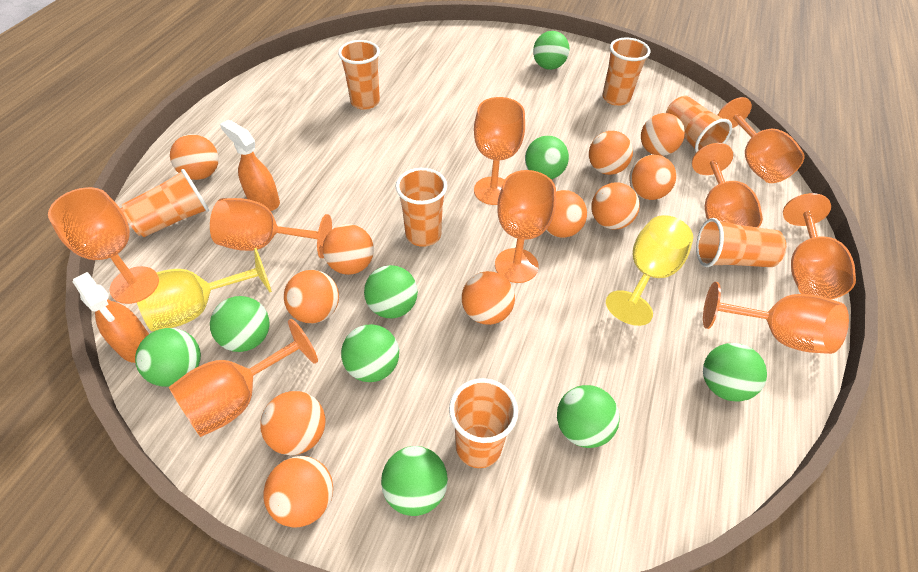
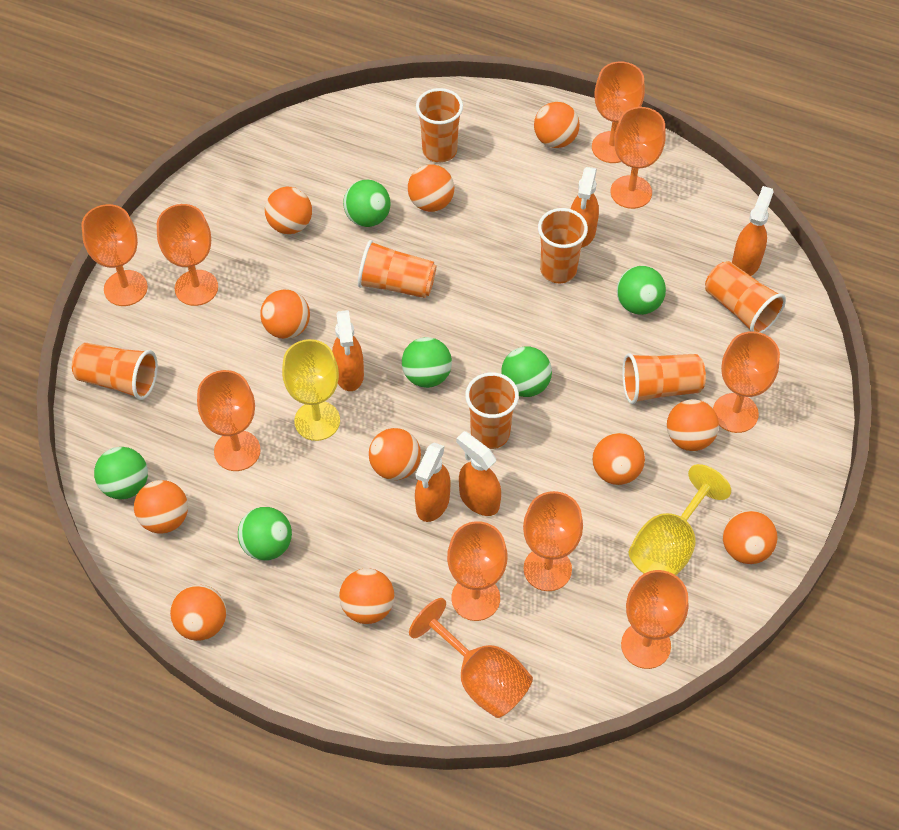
green ball: [135,328,201,387] [210,296,270,352] [341,324,399,382] [364,265,418,319] [381,446,448,516] [525,136,569,179] [533,31,569,70] [557,385,620,448] [703,343,767,401] = 9 -> [94,447,148,499] [238,507,292,561] [343,180,391,227] [402,337,452,388] [501,347,552,397] [617,266,666,315] = 6
orange goblet: [48,187,156,304] [169,319,318,437] [210,198,332,258] [474,97,525,205] [495,170,556,283] [692,143,763,228] [703,282,849,354] [717,97,805,183] [783,193,856,299] = 9 -> [81,204,148,306] [157,204,218,306] [197,370,261,471] [409,598,533,718] [447,521,507,621] [523,491,583,591] [592,62,645,163] [611,107,666,209] [621,570,688,669] [713,331,780,433] = 10
orange spray bottle: [73,272,149,363] [220,119,280,211] = 2 -> [332,310,364,391] [415,443,450,522] [456,431,501,516] [571,167,599,248] [732,186,774,276] = 5

